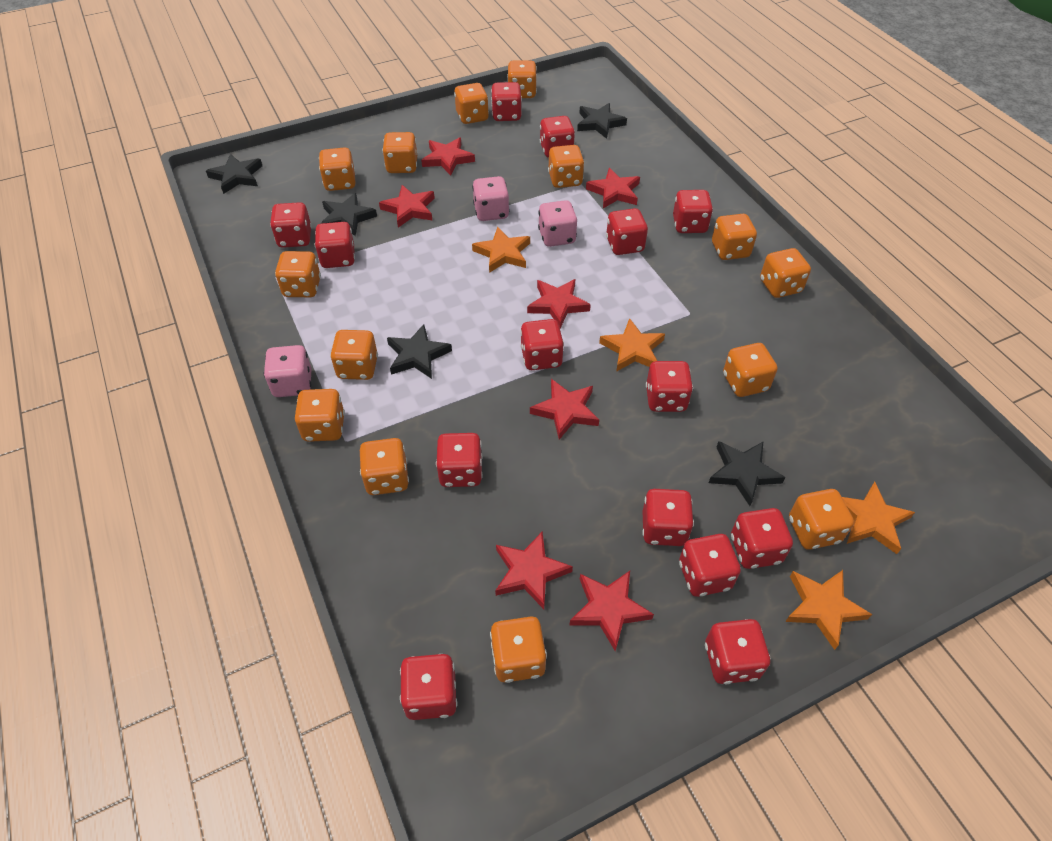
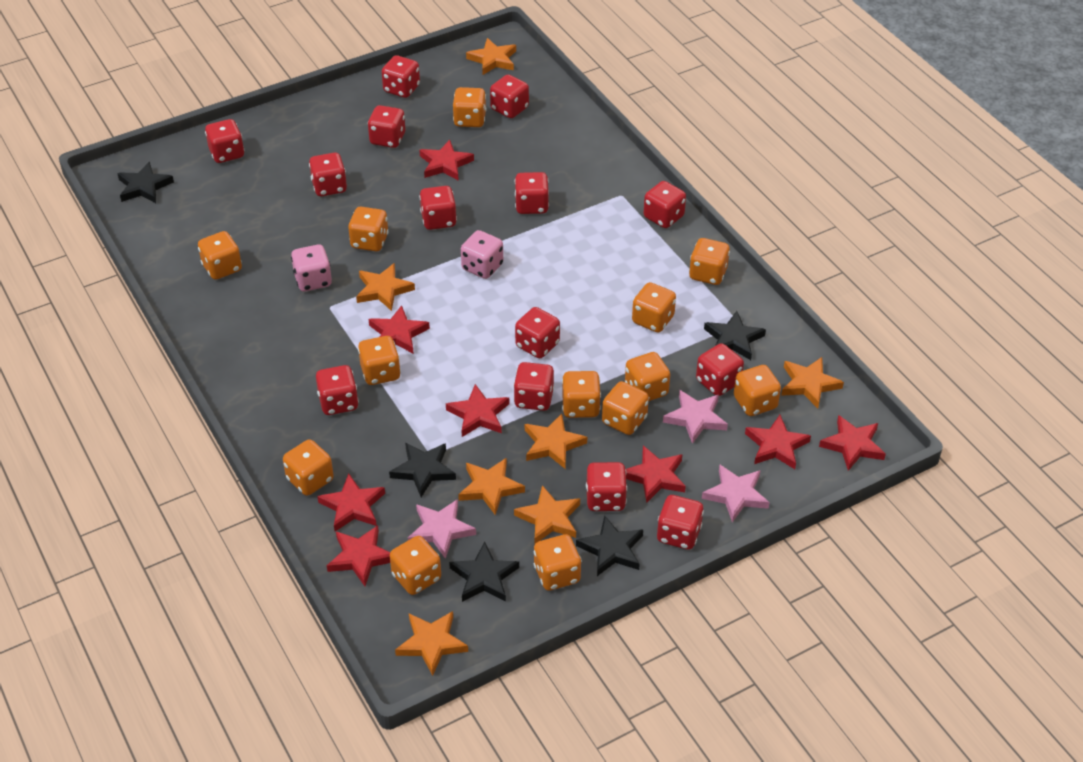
orange dice: [275,251,321,297] [295,389,345,442] [319,147,355,191] [330,330,378,380] [360,438,409,495] [382,132,417,173] [454,83,489,124] [490,617,547,683] [507,60,537,98] [548,145,584,188] [712,214,757,260] [723,343,777,397] [760,248,811,298] [789,489,854,550] = 14 -> [198,231,242,280] [283,439,334,496] [348,207,389,251] [358,336,401,385] [390,536,441,595] [453,87,486,127] [534,534,582,590] [562,371,601,418] [602,381,649,435] [625,352,670,401] [632,282,676,332] [689,238,730,285] [734,365,781,416] = 13
orange star: [472,227,530,273] [599,318,665,372] [785,570,872,650] [842,482,915,554] = 4 -> [356,263,415,311] [395,611,468,676] [458,458,525,515] [466,38,516,75] [514,485,580,544] [525,414,587,469] [781,357,844,408] = 7
pink dice: [264,345,312,397] [472,176,509,221] [538,200,577,247] = 3 -> [291,244,332,291] [461,230,503,279] = 2
pink star: none = 0 -> [408,499,476,559] [663,390,728,444] [702,465,770,522] = 3
red star: [379,185,435,228] [421,137,475,176] [495,531,573,609] [527,279,591,328] [530,379,599,440] [570,571,654,651] [586,168,640,208] = 7 -> [317,474,385,531] [327,525,390,586] [369,305,430,354] [419,140,474,181] [446,384,509,437] [626,446,686,503] [745,415,811,469] [819,415,886,471] = 8

